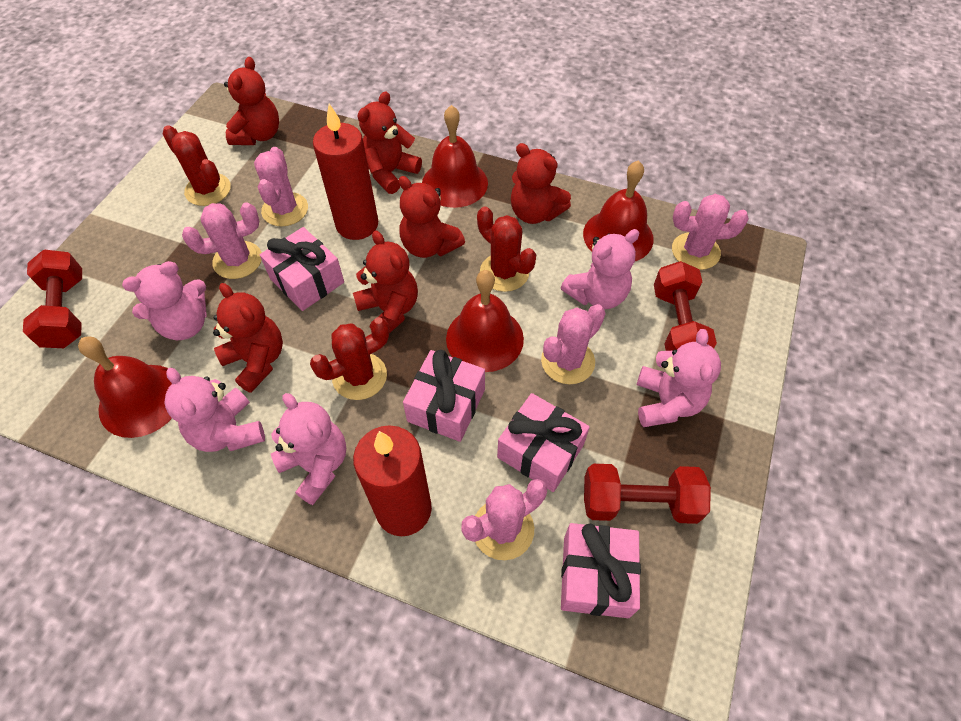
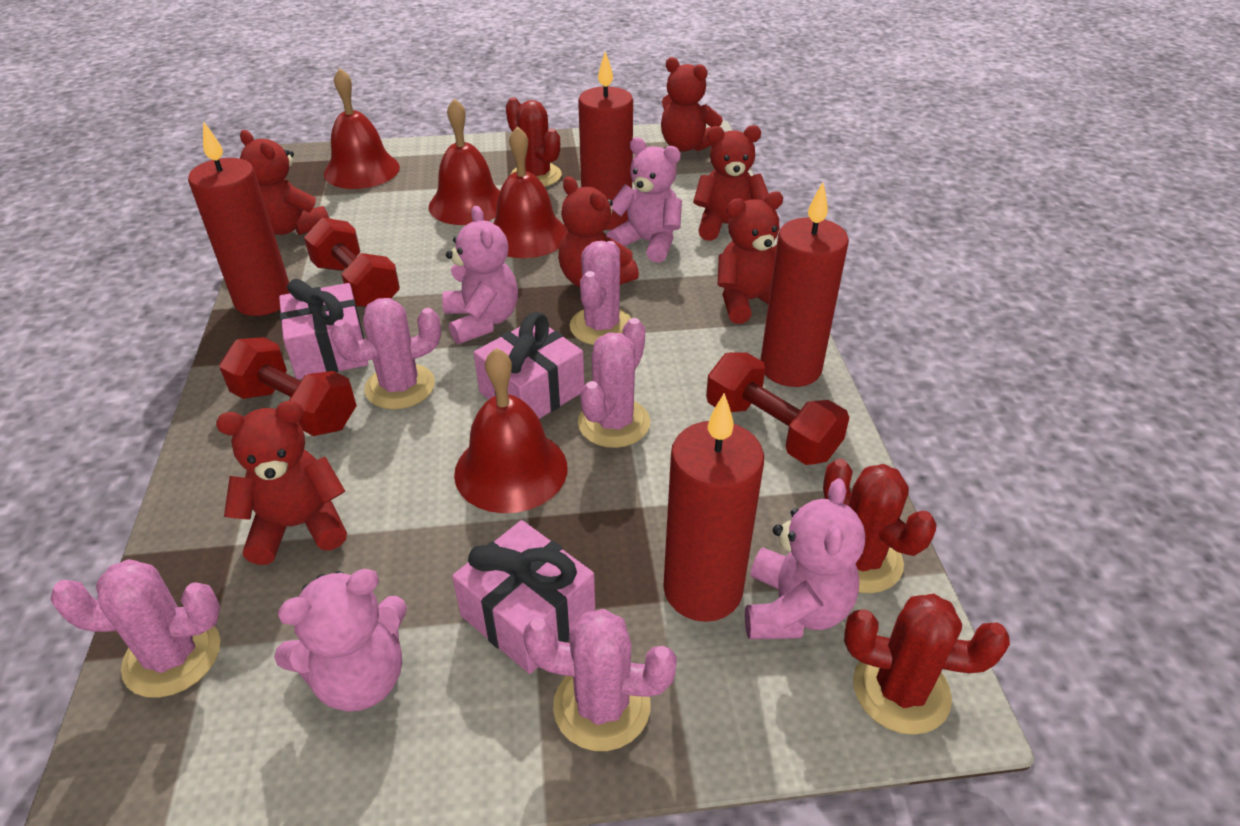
pink gift: [260,227,344,311] [403,350,485,442] [497,393,590,492] [561,523,641,618] = 4 -> [279,279,368,379] [452,520,595,674] [474,312,585,419] = 3
pink teddy bear: [122,261,207,340] [164,368,265,452] [271,393,346,505] [561,229,640,309] [637,329,721,427] = 5 -> [274,569,407,712] [442,206,518,344] [606,138,682,263] [745,478,865,639] = 4
red candle: [313,103,378,240] [353,425,432,536] = 2 -> [188,121,290,316] [578,51,633,230] [663,393,764,622] [761,182,849,387] = 4

